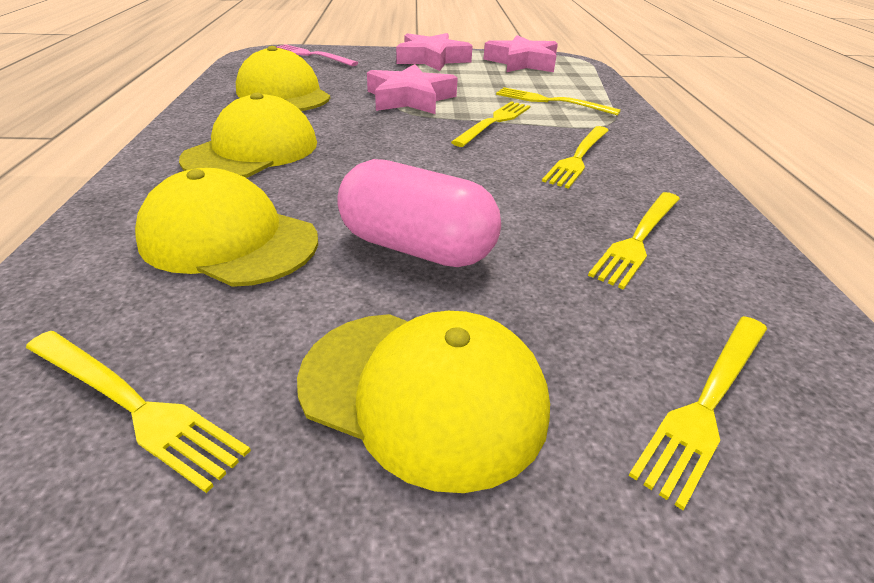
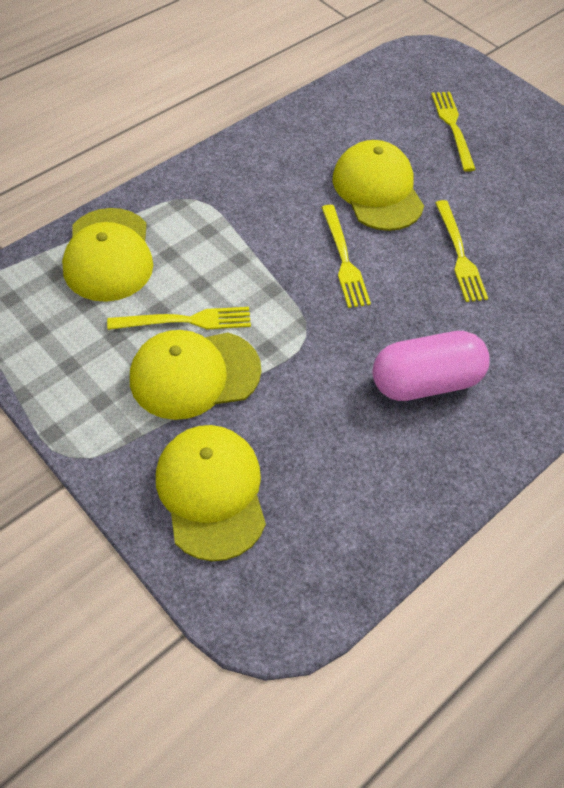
pink fork: [277,44,358,66] = 1 -> none = 0
pink star: [367,64,458,114] [396,33,473,71] [484,35,558,72] = 3 -> none = 0
yellow fork: [26,331,251,493] [451,101,530,147] [496,87,621,116] [542,126,609,189] [588,192,680,290] [629,316,767,510] = 6 -> [107,307,251,330] [321,205,371,308] [431,92,476,172] [435,200,488,302] = 4

